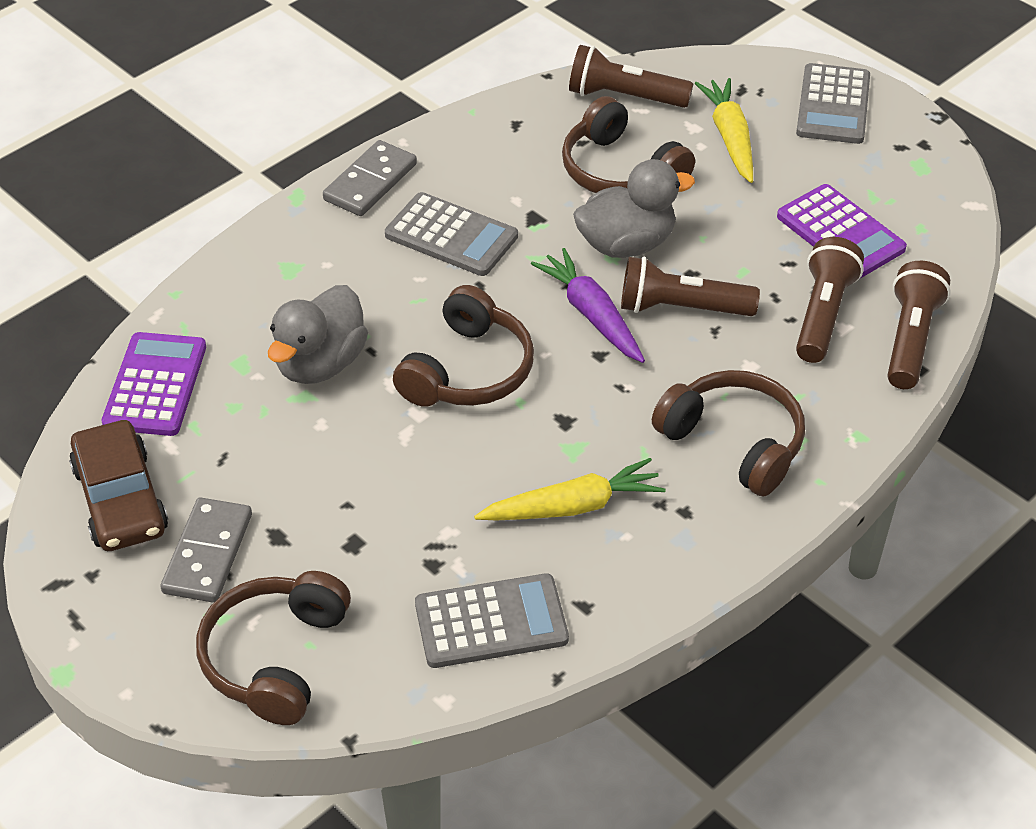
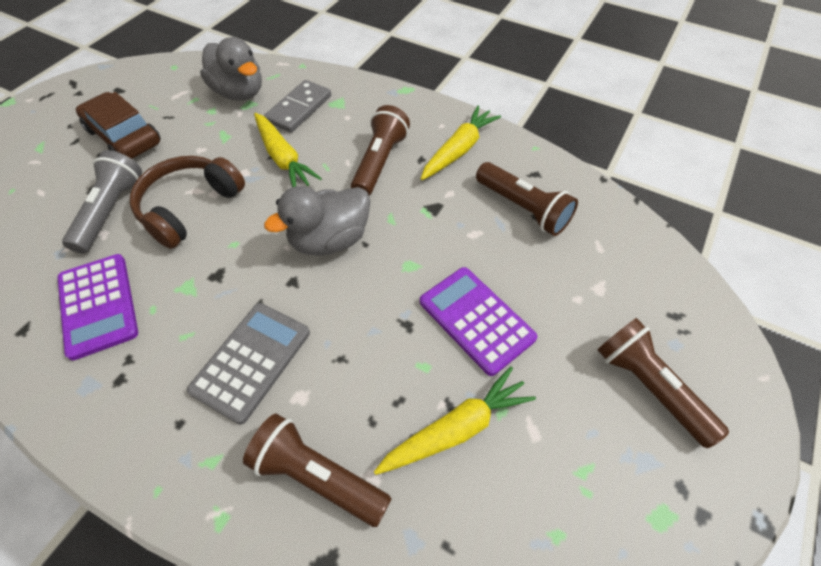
brown headphones: [196,571,351,725] [393,285,534,407] [562,96,695,193] [652,370,805,496] = 4 -> [130,156,245,249] = 1
grey calculator: [385,192,518,276] [415,573,569,668] [796,63,870,144] = 3 -> [187,303,310,424] = 1
grey domino: [161,498,252,603] [323,140,417,216] = 2 -> [264,80,331,133] = 1
grey flashlight: none = 0 -> [62,150,142,254] = 1
purple carrot: [531,248,645,363] = 1 -> none = 0
yellow carrot: [474,458,666,521] [694,78,753,183] = 2 -> [254,113,322,187] [374,367,536,475] [421,106,501,180] = 3

